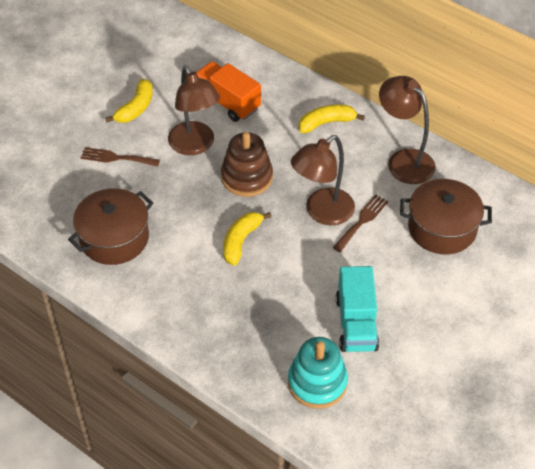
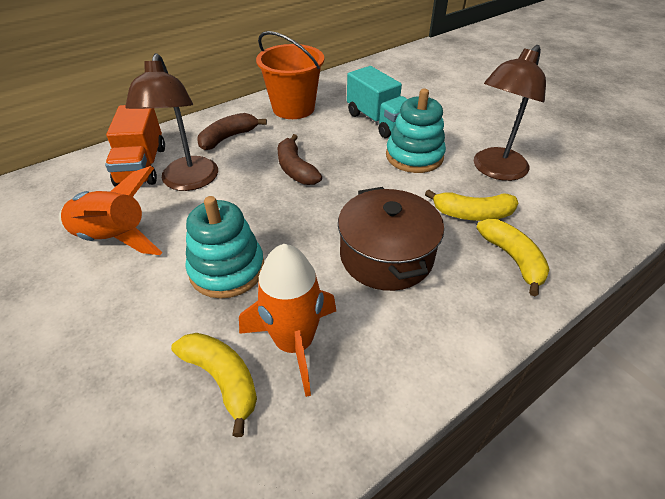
brown banana: none = 0 -> [197,113,267,150] [278,134,322,185] = 2
brown fork: [81,147,160,167] [333,194,388,252] = 2 -> none = 0
brown lamp: [168,66,220,155] [291,135,355,225] [379,76,436,184] = 3 -> [125,53,218,191] [474,45,546,181] = 2
brown pot: [68,188,153,265] [400,179,492,254] = 2 -> [338,187,444,291] = 1
brown stacking toy: [221,132,273,197] = 1 -> none = 0
orange bucket: none = 0 -> [256,31,324,119] = 1
orange rocket: none = 0 -> [59,166,162,255] [239,244,336,397] = 2
turquoise stacking toy: [288,337,348,408] = 1 -> [185,196,264,299] [386,89,446,173] = 2

